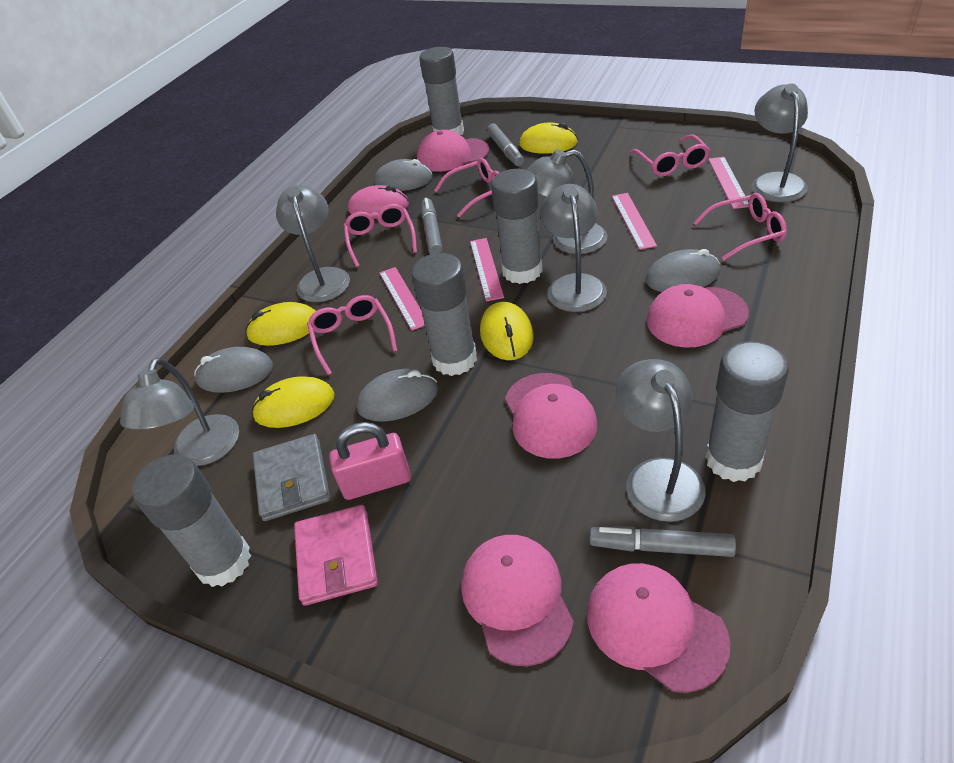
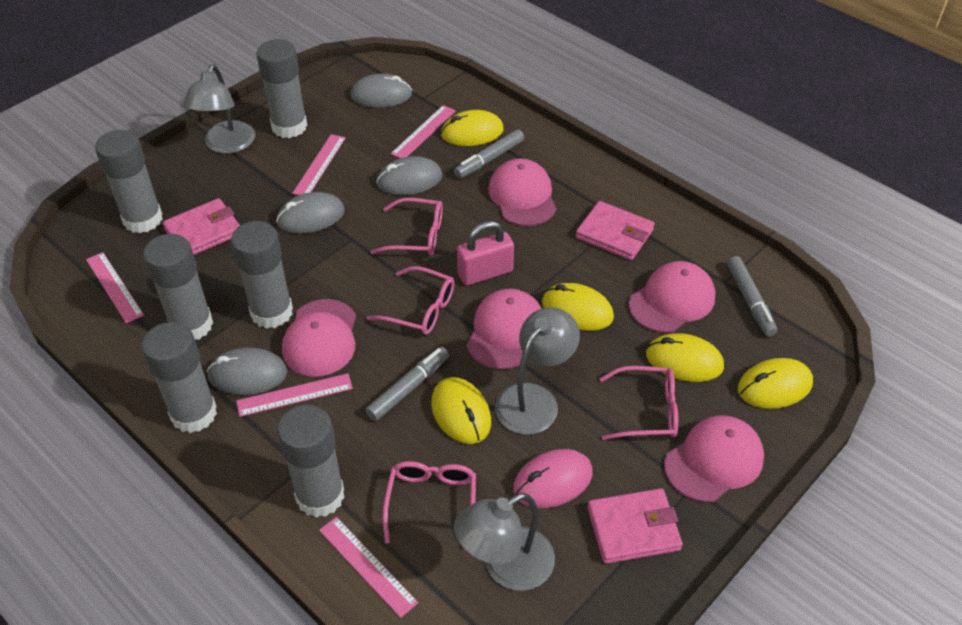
grey glue stick: [132,454,251,587] [411,253,477,376] [419,47,464,135] [491,169,543,284] [705,341,789,482] = 5 -> [95,130,163,233] [142,322,217,433] [143,234,213,340] [231,221,293,329] [256,39,308,138] [277,405,345,518] = 6
grey lamp: [120,358,239,466] [276,185,350,302] [527,149,607,254] [540,184,607,312] [616,359,706,522] [752,84,808,202] = 6 -> [183,64,255,154] [454,493,555,591] [495,308,580,435] = 3
grey wallet: [253,434,330,521] = 1 -> none = 0
pink glasses: [307,295,397,375] [344,204,417,267] [434,158,500,218] [630,134,710,177] [694,193,787,261] = 5 -> [366,266,455,335] [371,198,443,256] [383,461,476,548] [599,366,678,440] = 4
pink ruler: [380,267,425,331] [470,238,504,302] [612,193,657,250] [708,157,749,209] = 4 -> [86,252,144,324] [236,373,353,417] [293,134,346,195] [319,517,418,618] [391,105,456,158] = 5
pink wallet: [294,505,378,606] = 1 -> [163,198,240,255] [576,201,655,260] [587,488,683,564] = 3
yellow mouse: [245,302,316,346] [251,376,334,428] [480,302,534,360] [519,123,578,154] = 4 -> [431,377,491,444] [441,110,504,146] [542,283,614,331] [646,333,724,382] [738,358,813,409] = 5

